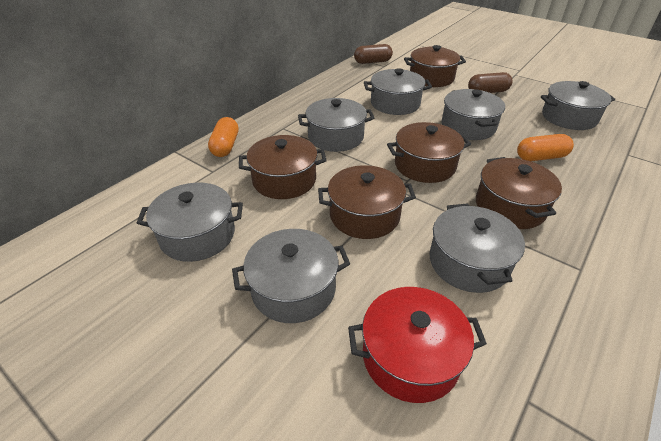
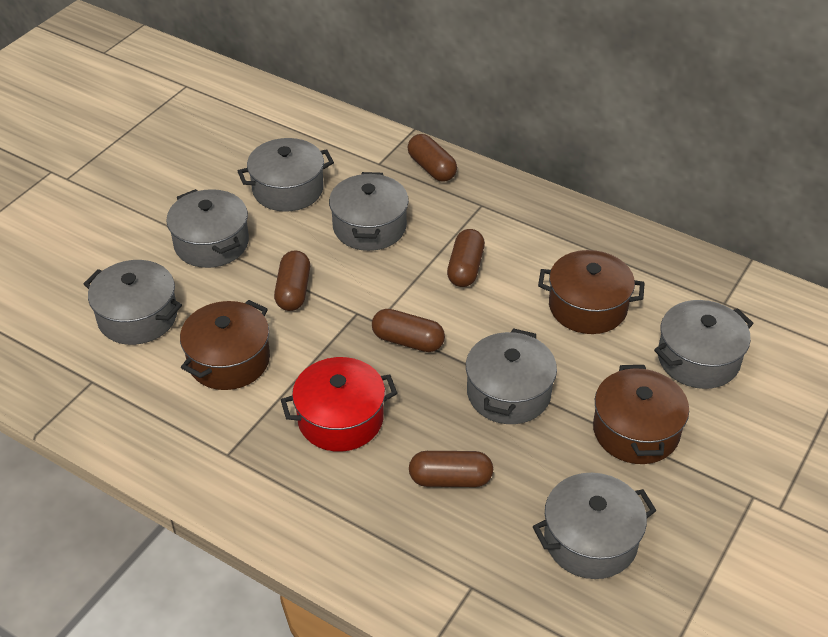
brown capsule: [354,44,393,64] [468,72,513,93] = 2 -> [274,250,310,311] [372,309,445,352] [407,134,457,182] [409,451,493,487] [447,229,485,287] = 5
brown pot: [239,135,327,199] [318,165,416,239] [387,122,471,183] [404,45,466,87] [476,157,562,229] = 5 -> [180,300,270,390] [538,250,645,334] [593,365,689,464] = 3
orange capsule: [208,117,238,157] [517,134,574,161] = 2 -> none = 0

